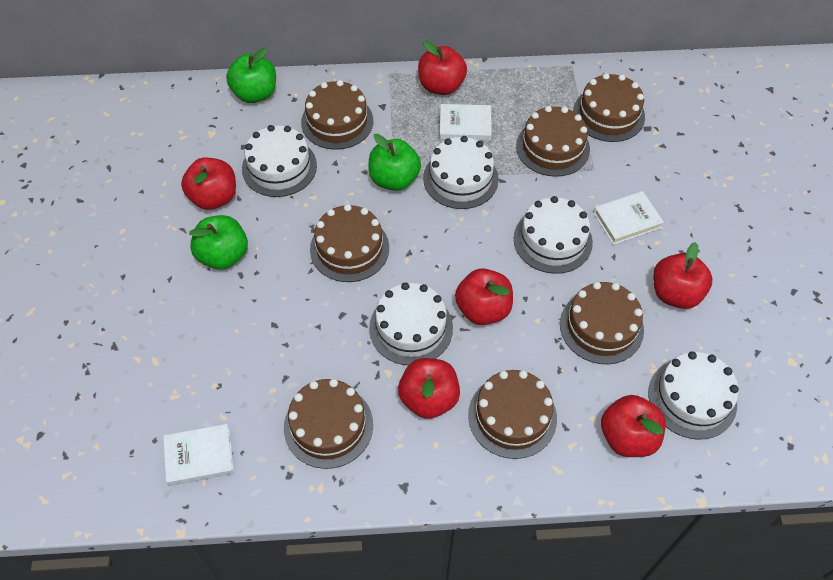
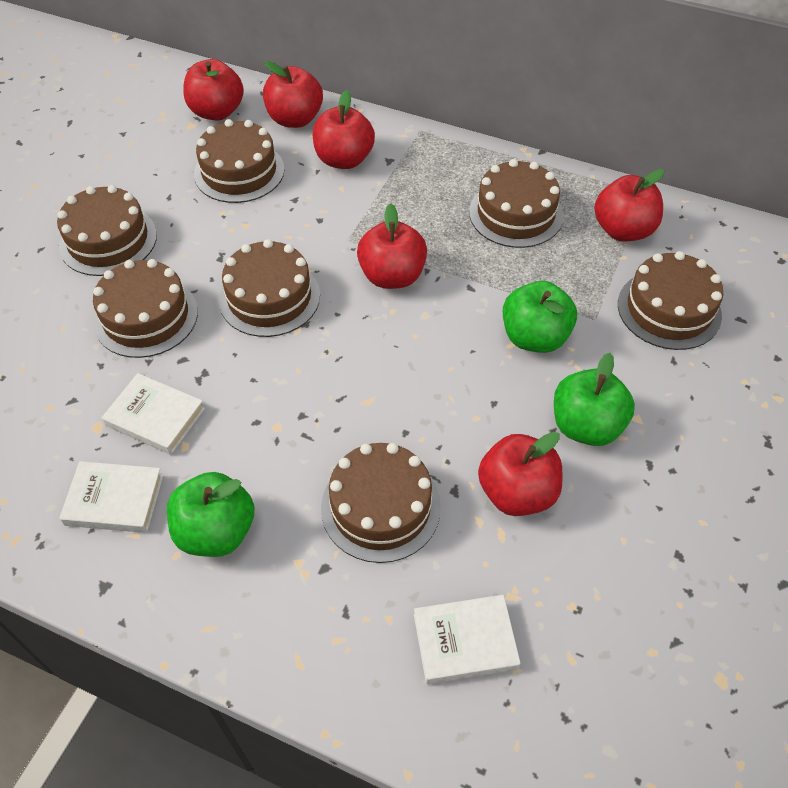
white cake: [242,125,317,197] [369,282,453,365] [423,136,499,209] [513,196,593,274] [648,351,739,439] = 5 -> none = 0

